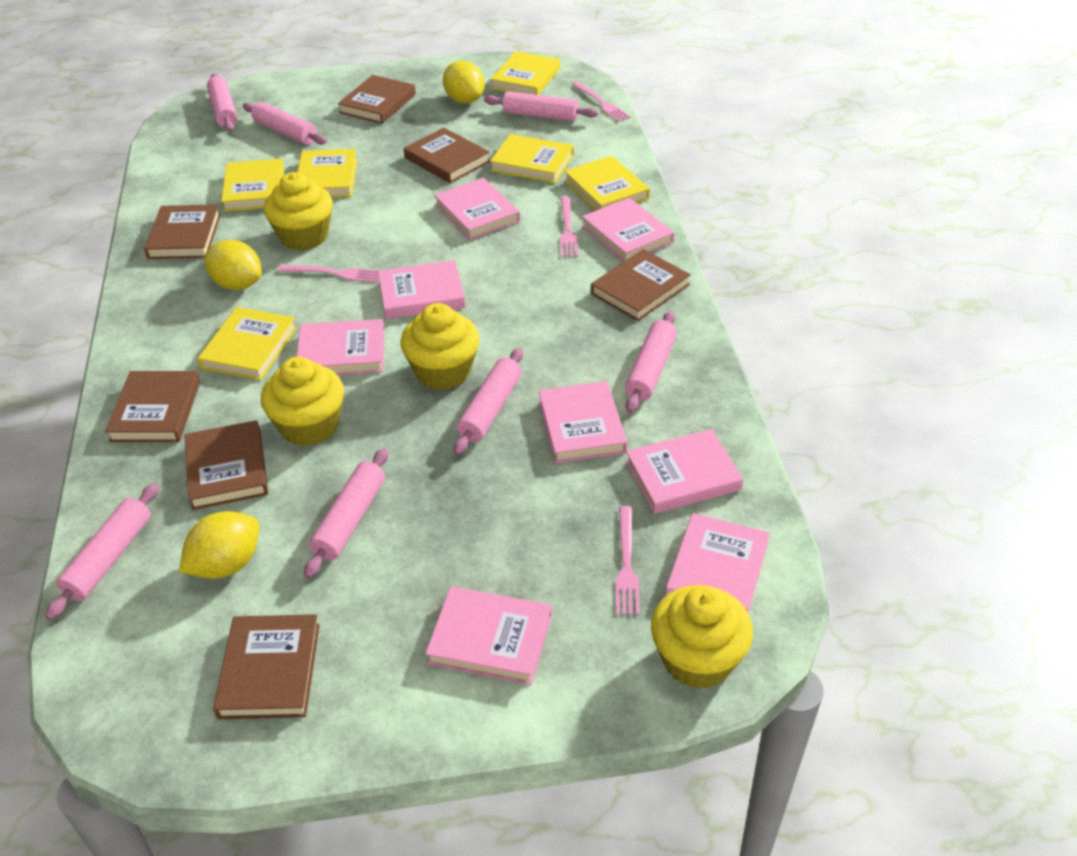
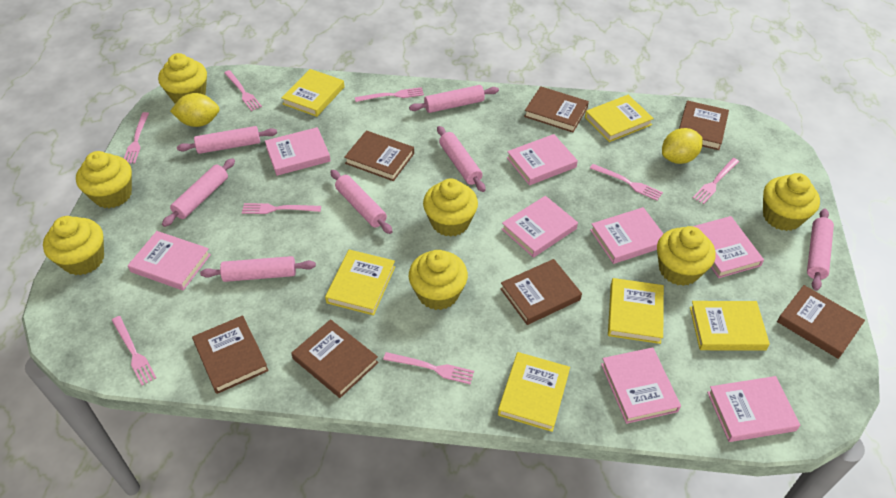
pink fork: [278,265,379,282] [560,197,578,257] [572,81,631,122] [616,506,640,615] = 4 -> [112,316,156,386] [124,112,149,163] [224,70,262,111] [242,203,321,214] [355,87,424,102] [383,352,474,384] [590,164,663,201] [693,158,739,204] = 8
yellow cupcake: [261,357,344,446] [264,172,333,250] [401,303,479,390] [651,585,753,689] = 4 -> [43,216,104,275] [76,151,132,208] [158,53,207,104] [409,250,468,310] [423,179,478,237] [657,226,715,286] [763,173,820,231] = 7
yellow lemon: [179,511,259,579] [205,240,261,290] [443,61,485,104] = 3 -> [170,93,219,127] [662,128,703,164] = 2

